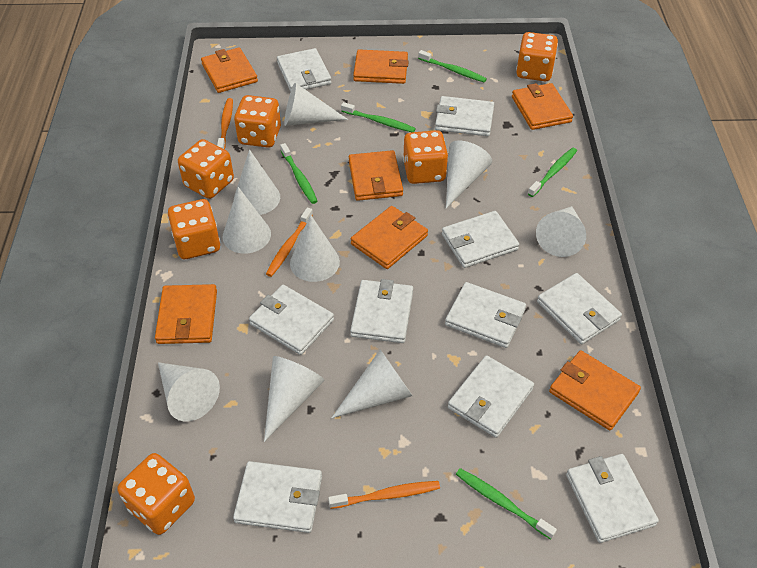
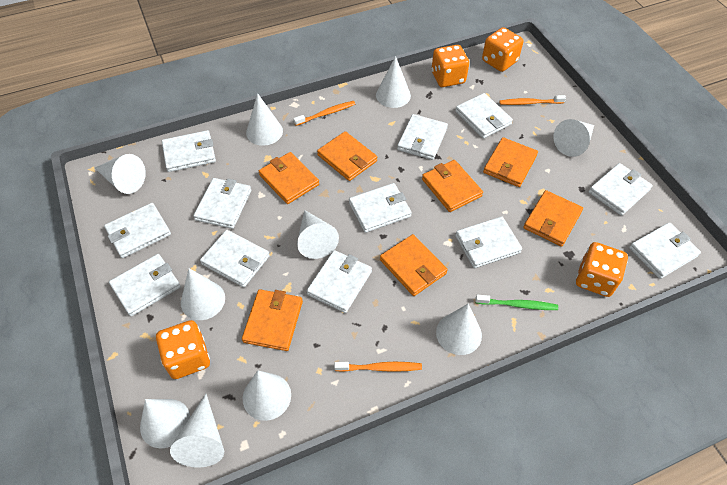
green toothbrush: [280,143,318,204] [341,102,416,132] [418,50,487,82] [456,468,557,539] [528,147,577,197] = 5 -> [476,295,558,310] = 1
orange dice: [117,453,195,535] [168,199,220,259] [178,139,234,199] [234,95,281,148] [403,130,448,184] [516,32,558,81] = 6 -> [156,320,210,379] [432,45,469,87] [482,27,523,72] [576,242,628,297] = 4
white cone: [158,362,220,422] [222,187,271,254] [234,149,280,215] [264,356,324,442] [284,83,348,126] [290,214,340,282] [331,349,412,418] [446,140,492,208] [536,206,586,257] = 9 -> [95,154,146,194] [140,399,190,449] [170,394,224,468] [181,268,225,320] [243,370,291,421] [246,93,283,146] [297,210,339,259] [376,56,411,108] [436,304,482,355] [553,119,594,157] = 10
white wallet: [233,461,322,533] [249,285,334,355] [277,48,331,92] [350,279,413,343] [435,96,494,136] [442,211,519,268] [445,282,526,348] [448,355,534,438] [537,273,622,344] [566,454,659,543] = 10 -> [104,203,171,258] [109,254,181,316] [162,130,216,172] [193,178,251,229] [200,230,270,287] [307,250,372,313] [349,183,412,233] [397,114,448,160] [455,93,513,139] [455,217,522,268] [589,163,653,216] [629,222,701,279] = 12

